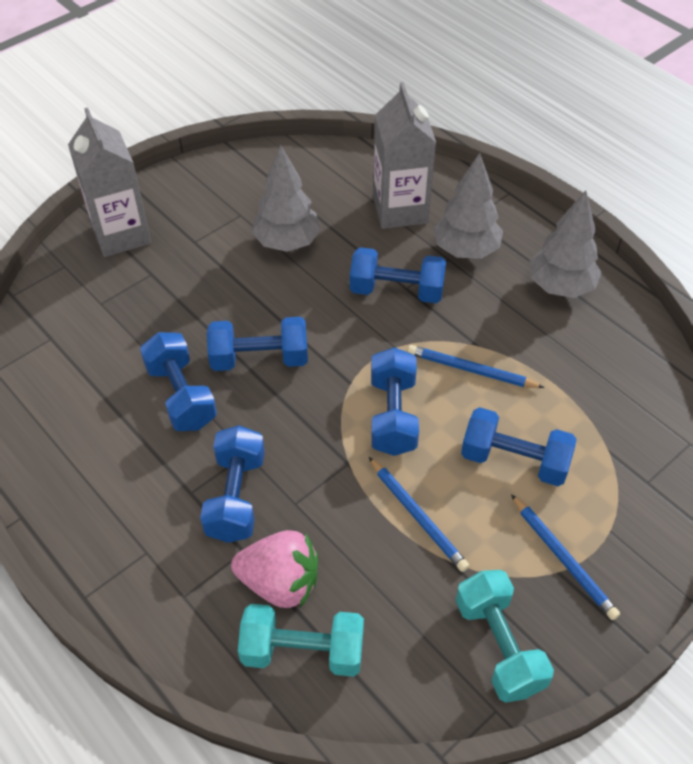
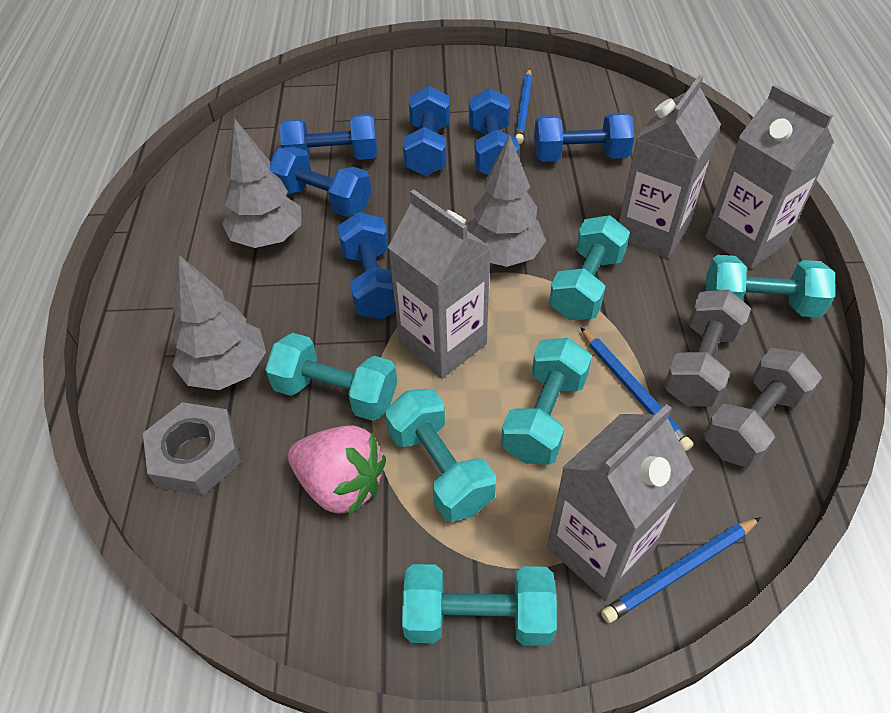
grey carton: [68,107,151,257] [373,82,436,229] = 2 -> [388,189,491,379] [547,404,694,600] [619,75,721,258] [706,84,834,269] = 4
grey dumbbell: none = 0 -> [664,290,751,407] [704,348,822,468] = 2
grey nut: none = 0 -> [143,402,241,496] = 1
turquoise dumbbell: [238,604,364,677] [456,570,554,702] = 2 -> [265,333,397,421] [385,389,496,522] [402,564,557,646] [501,338,592,465] [549,215,630,320] [706,255,835,318] = 6

